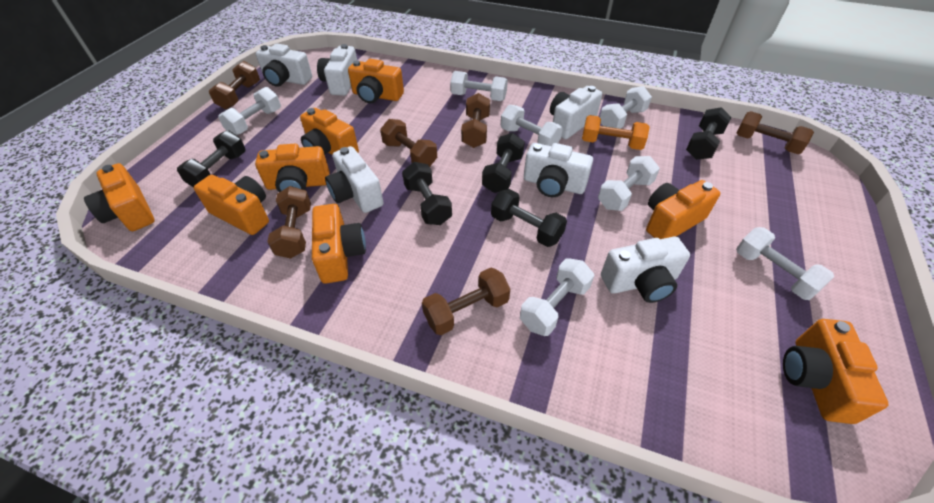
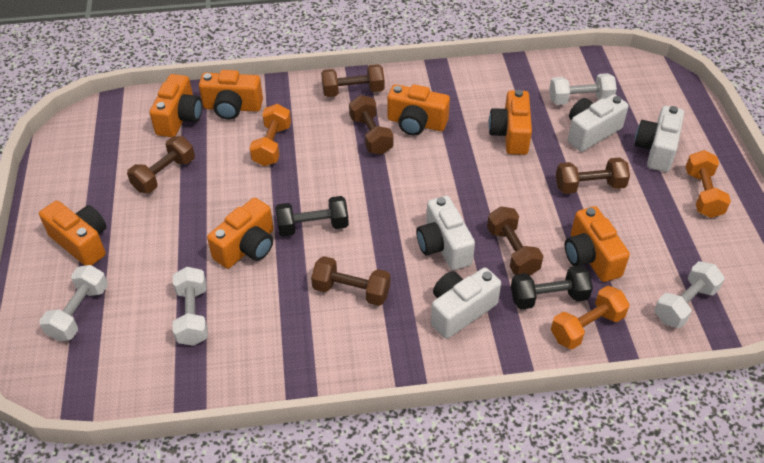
black dumbbell: [177,130,245,188] [402,162,452,225] [482,133,525,193] [491,189,567,247] [686,107,731,160] = 5 -> [275,196,349,236] [511,265,593,310] = 2
orange camera: [84,163,155,231] [194,175,269,235] [255,144,330,192] [300,108,359,155] [312,204,366,284] [348,59,404,103] [646,180,720,239] [783,319,889,424] = 8 -> [39,200,107,266] [149,74,202,137] [199,70,263,120] [207,198,274,269] [387,84,450,136] [488,90,532,155] [565,206,630,282] = 7
orange dumbbell: [582,115,650,150] = 1 -> [249,104,291,166] [551,286,630,349] [686,150,731,218] = 3
white camera: [256,44,312,87] [317,44,357,96] [325,146,384,213] [524,143,593,197] [550,86,602,139] [601,236,690,303] = 6 -> [416,196,475,270] [431,267,501,339] [567,94,629,152] [634,106,684,172] = 4
white dumbbell: [218,87,281,135] [450,71,508,101] [501,105,563,146] [520,258,594,336] [598,156,660,211] [600,86,652,129] [736,227,834,300] = 7 -> [39,265,108,341] [173,267,208,346] [549,73,617,105] [654,261,725,328] = 4

